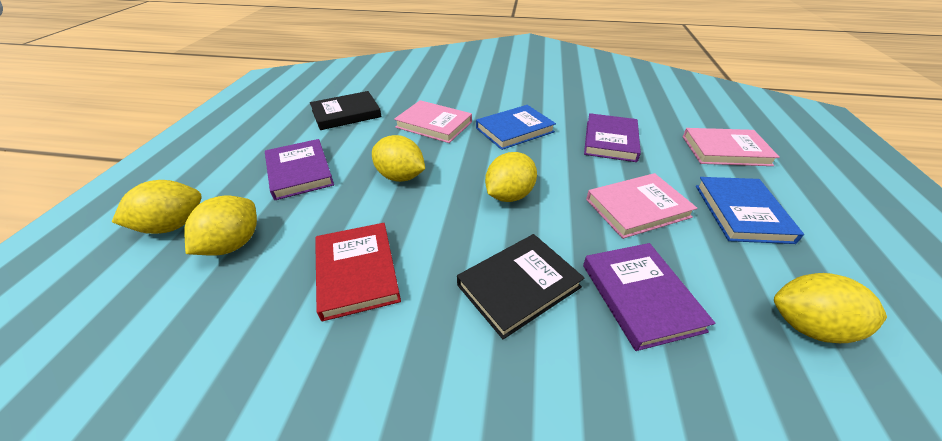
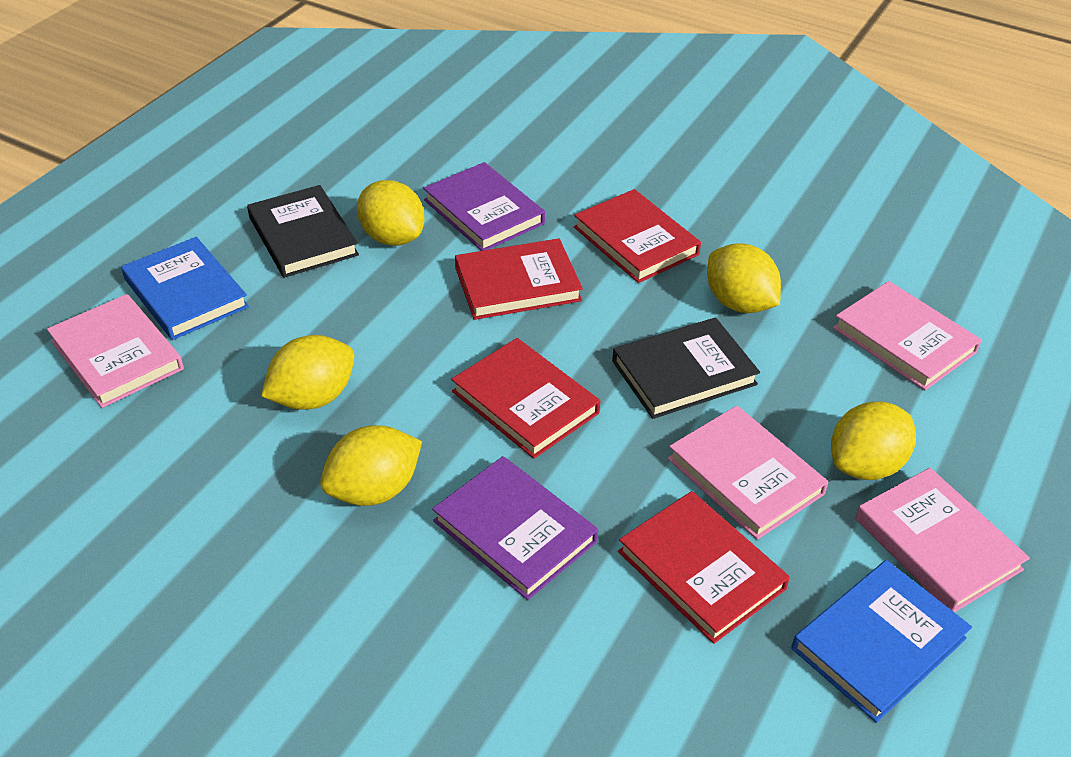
pink book: [394,100,472,143] [586,173,697,239] [683,128,779,166] = 3 -> [47,294,184,408] [668,406,828,540] [833,281,982,390] [855,468,1030,613] = 4
purple book: [265,139,334,200] [583,243,715,351] [584,113,641,162] = 3 -> [423,162,545,251] [432,456,598,600] = 2
red book: [315,223,401,321] = 1 -> [451,338,600,459] [455,238,583,320] [574,189,701,283] [618,491,790,644] = 4

